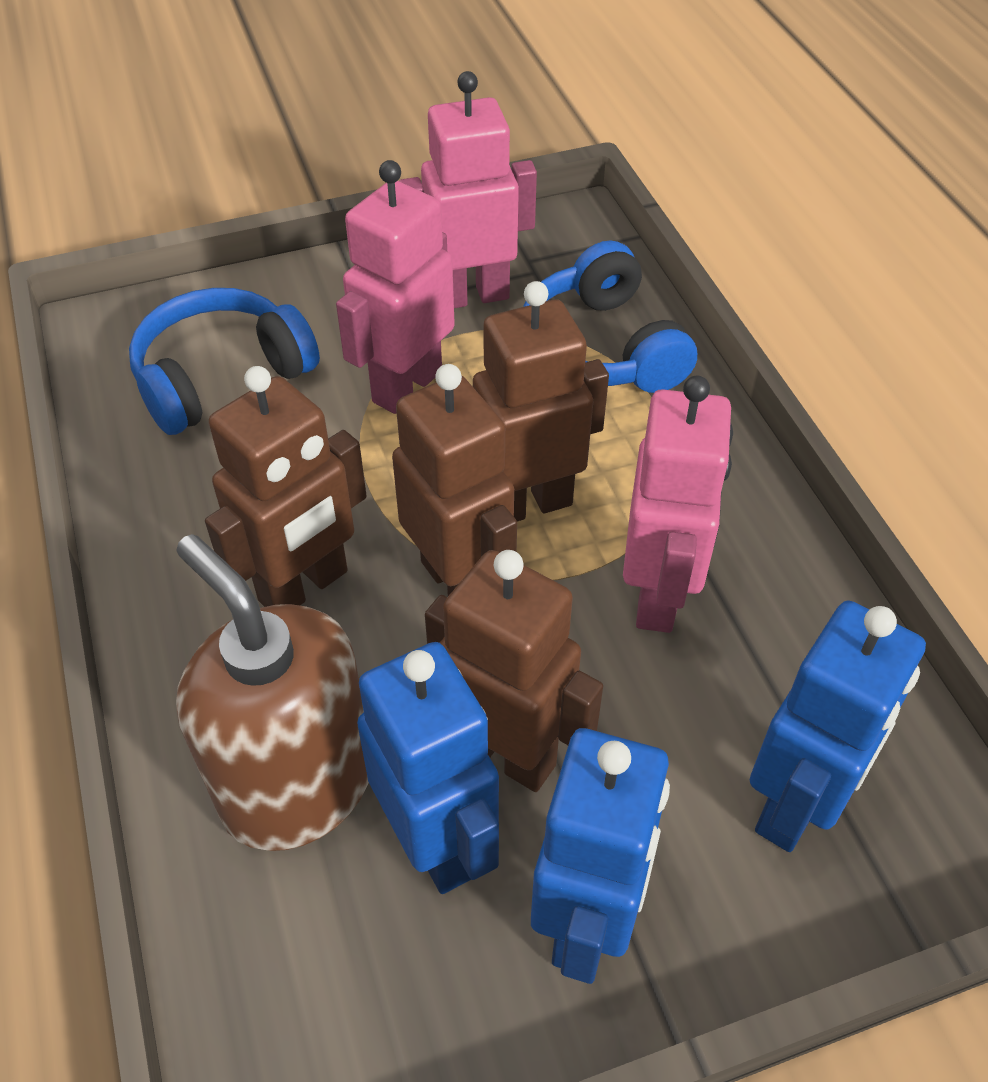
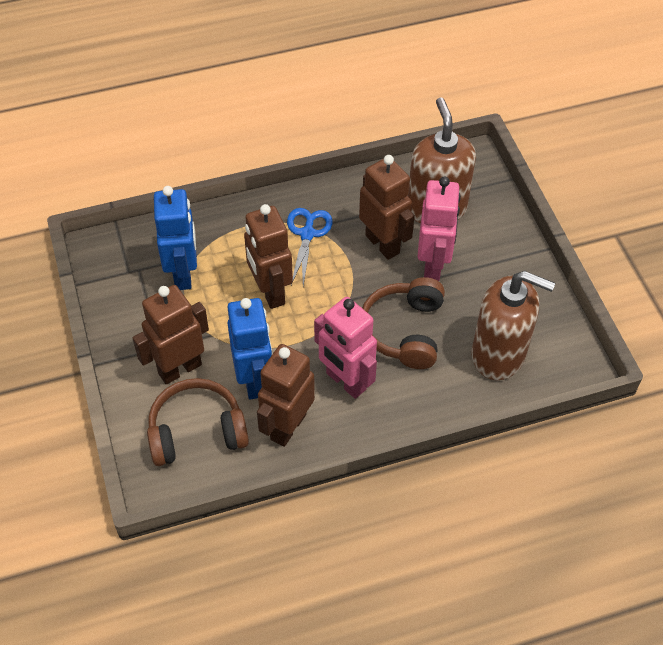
blue headphones: [129,288,320,435] [523,240,697,393] = 2 -> none = 0
blue robot: [357,642,499,894] [531,728,670,984] [750,601,926,852] = 3 -> [154,186,197,290] [227,298,272,399] = 2
blue scissors: none = 0 -> [287,208,332,286] = 1
brown headphones: none = 0 -> [147,378,249,466] [362,277,445,369] = 2
brown soap dispenser: [176,534,369,851] = 1 -> [408,97,476,223] [472,271,555,380] = 2
pink robot: [336,160,455,414] [399,71,537,308] [623,376,733,633] = 3 -> [314,297,377,399] [417,177,461,281] = 2

